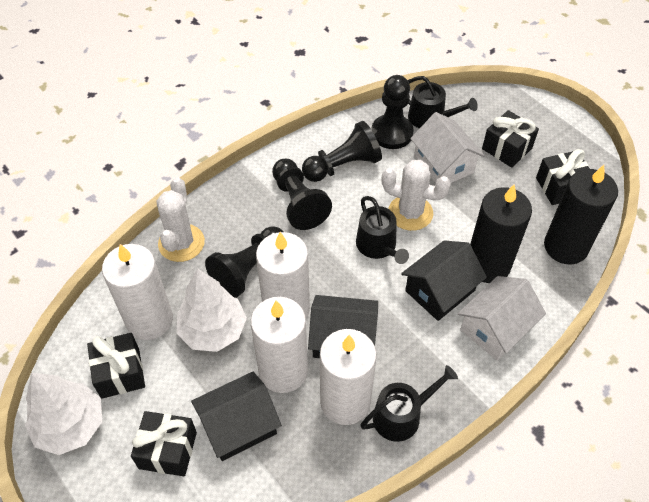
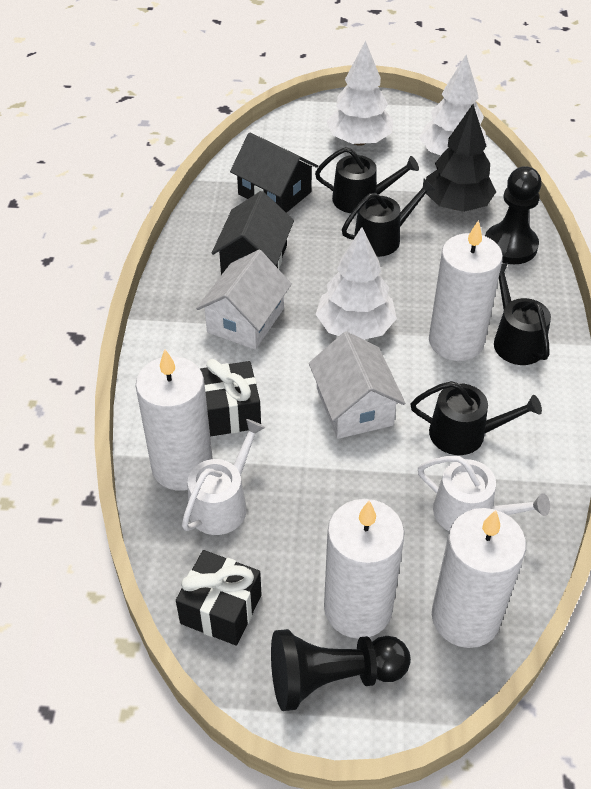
black candle: [470,184,532,283] [544,165,618,264] = 2 -> none = 0
black gift: [87,333,145,399] [131,411,197,476] [482,110,539,168] [536,149,590,205] = 4 -> [176,550,262,646] [200,359,261,437] = 2
black house: [191,372,282,461] [308,295,378,358] [401,240,487,321] = 3 -> [212,191,294,275] [230,132,318,213] = 2
black pawn: [205,226,283,298] [272,159,332,230] [302,121,382,182] [371,75,414,149] = 4 -> [271,629,411,711] [485,166,542,264] = 2
black tree: none = 0 -> [426,104,496,212] = 1
black watering can: [356,196,409,264] [360,365,458,442] [408,76,478,128] = 3 -> [315,147,419,213] [342,178,436,257] [411,381,542,455] [494,262,551,365] = 4
white cactus: [157,177,205,262] [381,160,451,231] = 2 -> none = 0
white tree: [25,373,102,455] [177,268,247,352] = 2 -> [316,227,397,340] [327,41,393,146] [419,55,488,155] = 3
white watering can: none = 0 -> [182,419,265,535] [418,456,550,531] = 2

